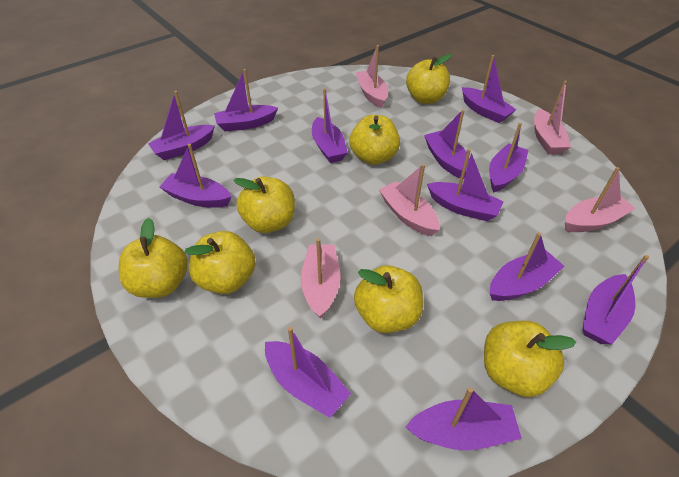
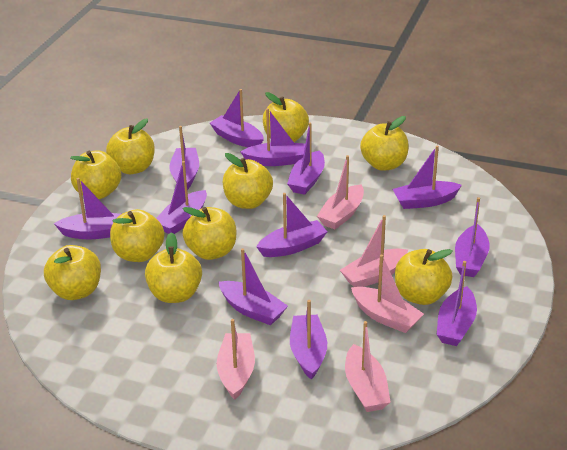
yellow apple: [119,218,188,298] [184,231,256,294] [234,176,295,233] [349,115,400,165] [354,265,423,333] [406,54,452,104] [484,321,576,397] = 7 -> [44,245,101,300] [70,150,121,199] [106,118,155,174] [110,209,164,262] [145,233,202,303] [182,207,236,260] [223,153,273,209] [263,92,309,142] [360,116,409,171] [395,249,453,305] = 10

